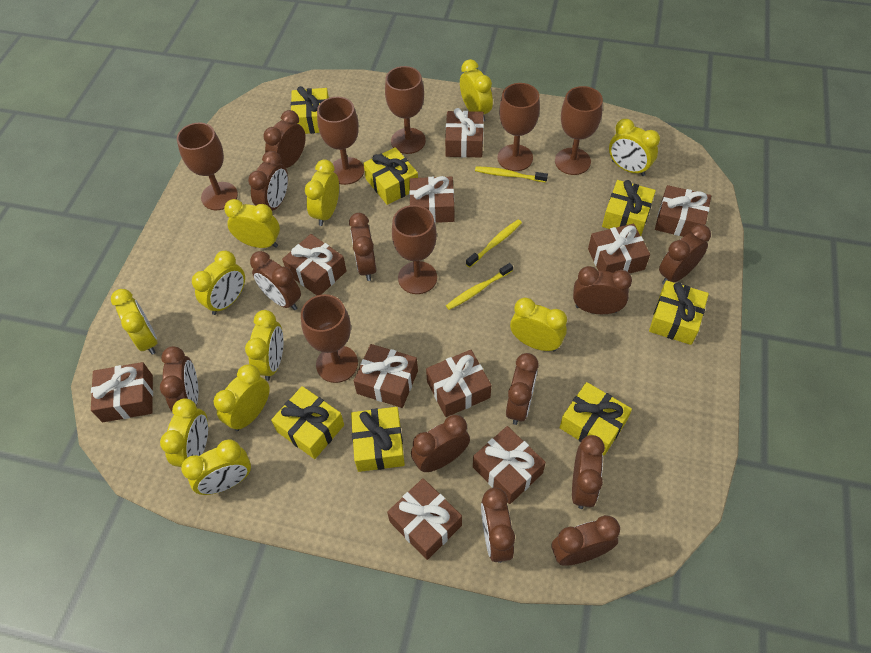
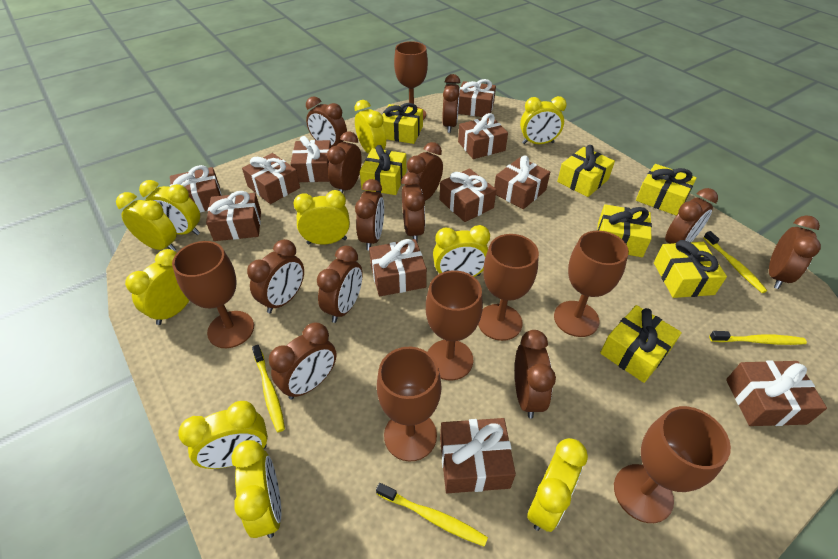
brown gift: [91,362,153,422] [282,234,346,295] [354,344,418,408] [387,478,462,560] [409,176,454,223] [426,350,491,417] [445,108,484,158] [473,426,546,504] [588,224,650,274] [655,185,711,237] = 10 -> [170,165,222,213] [206,191,261,241] [242,153,300,204] [290,136,331,182] [369,239,427,297] [439,169,496,222] [440,418,516,493] [458,79,496,117] [458,113,508,159] [494,156,550,209] [726,360,827,426] = 11
yellow clock: [111,289,157,355] [160,398,208,467] [181,440,251,495] [192,251,245,315] [214,364,270,431] [224,199,280,248] [245,310,283,381] [305,159,339,226] [460,59,493,122] [510,298,567,352] [609,119,660,176] = 11 -> [116,192,177,251] [125,249,189,325] [139,180,200,235] [178,401,268,469] [231,440,281,538] [293,190,350,245] [354,100,386,154] [433,225,490,277] [520,96,567,144] [527,438,588,532] = 10
yellow toothbrush: [446,263,513,310] [466,220,522,268] [475,166,548,182] = 3 -> [252,345,285,432] [376,483,488,547] [703,231,767,293] [709,331,807,345] = 4

